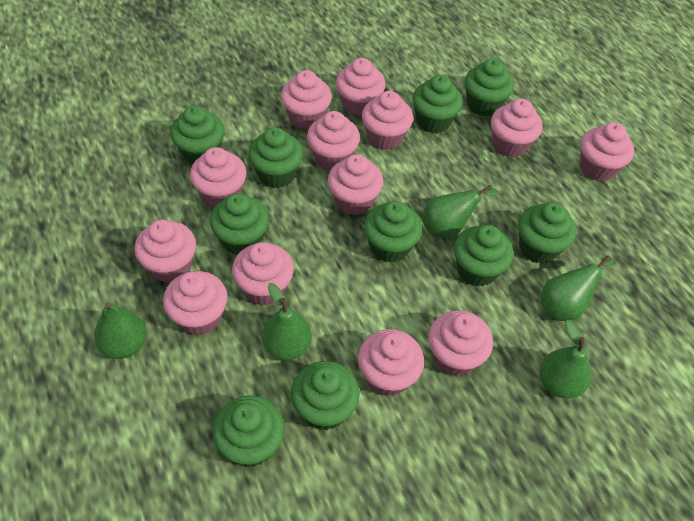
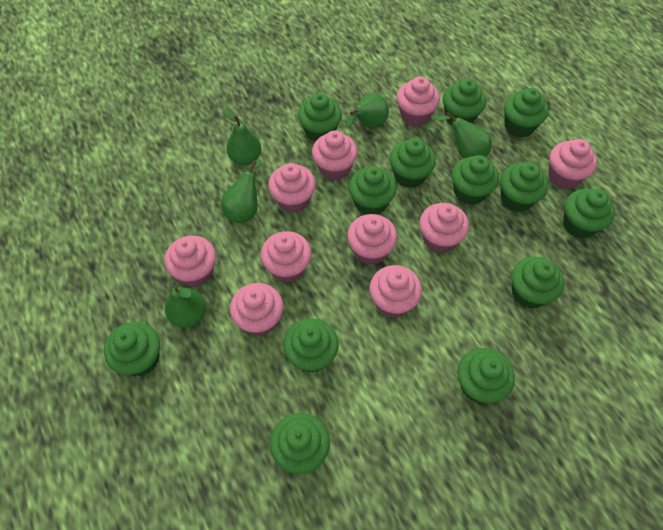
green cupcake: [170,105,225,164] [210,193,269,255] [213,396,284,467] [248,127,303,188] [291,361,360,430] [364,201,422,263] [412,75,463,133] [454,225,513,286] [465,58,514,116] [518,202,576,264] = 10 -> [104,322,160,376] [270,413,330,474] [283,318,339,373] [298,93,342,142] [349,166,396,215] [390,138,436,188] [443,78,486,125] [452,155,499,205] [458,348,515,403] [500,162,548,212] [504,88,549,137] [511,256,565,309] [563,189,615,238] = 13
pink cupcake: [134,220,196,283] [163,271,228,336] [190,147,246,207] [232,242,294,306] [281,70,332,129] [307,111,360,170] [328,154,383,215] [336,58,386,116] [358,329,424,396] [362,91,413,150] [428,310,493,376] [491,99,543,157] [580,122,634,181] = 13 -> [165,235,216,287] [230,283,283,336] [261,231,311,283] [268,163,316,213] [312,131,358,180] [347,214,397,265] [370,265,422,318] [397,76,440,126] [420,203,469,253] [549,139,597,189] = 10

